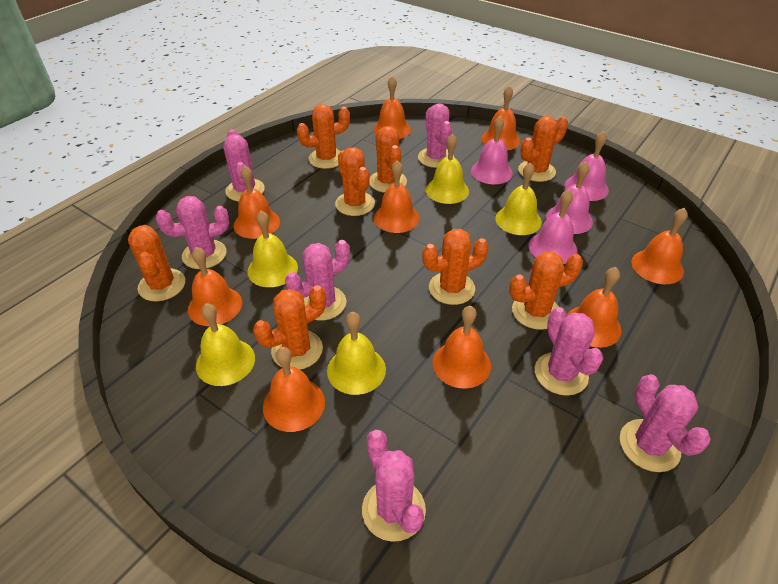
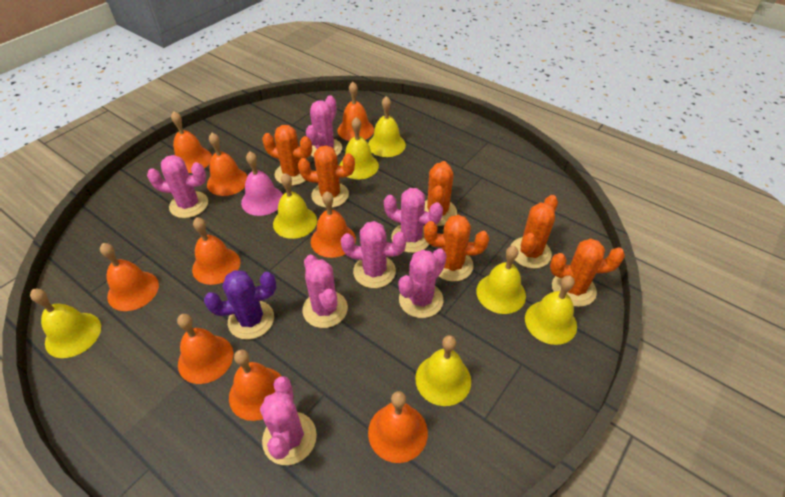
orange cactus: [128,225,185,302] [253,285,326,370] [297,104,350,169] [335,147,375,216] [369,126,407,193] [422,229,489,305] [509,251,583,330] [518,116,568,182] = 8 -> [262,125,312,186] [298,145,355,208] [424,161,457,226] [424,215,489,281] [511,195,558,269] [550,239,625,307] = 6
pink bell: [471,116,513,184] [528,189,578,264] [546,161,593,234] [565,131,609,201] = 4 -> [241,151,283,216] = 1
purple cactus: none = 0 -> [204,270,277,340] = 1
yellow bell: [196,303,255,386] [247,211,298,287] [327,312,386,395] [426,134,469,204] [495,162,542,235] = 5 -> [30,289,101,358] [273,173,317,239] [340,117,379,179] [368,96,406,157] [415,335,471,406] [476,246,526,314] [525,275,577,345] = 7

